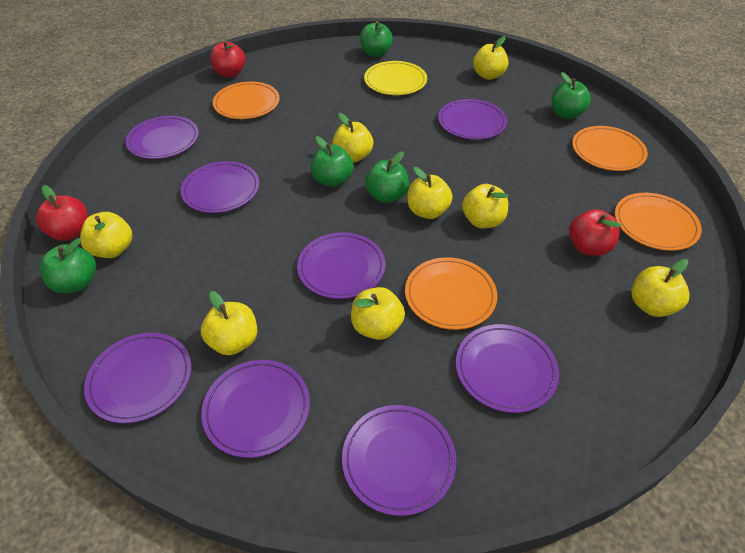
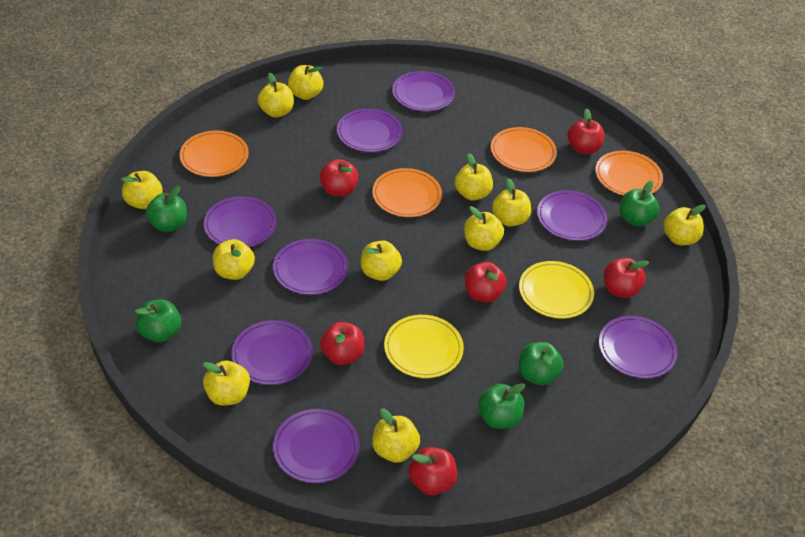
red apple: [36,185,88,241] [210,40,245,77] [569,209,621,256] = 3 -> [320,159,358,197] [320,322,365,365] [408,447,457,495] [465,262,506,303] [568,109,604,154] [604,258,649,298] = 6
yellow apple: [80,212,132,258] [201,291,257,355] [332,113,373,162] [351,287,405,340] [408,167,453,219] [462,184,508,228] [473,36,509,80] [631,259,689,317] = 8 -> [121,171,163,209] [203,361,250,406] [213,239,255,280] [258,73,294,117] [288,65,323,100] [361,241,402,281] [372,409,420,463] [455,153,493,201] [464,206,504,251] [492,178,531,227] [663,204,706,245] = 11
yellow plate: [364,61,427,95] = 1 -> [384,315,464,378] [519,261,594,318] = 2

